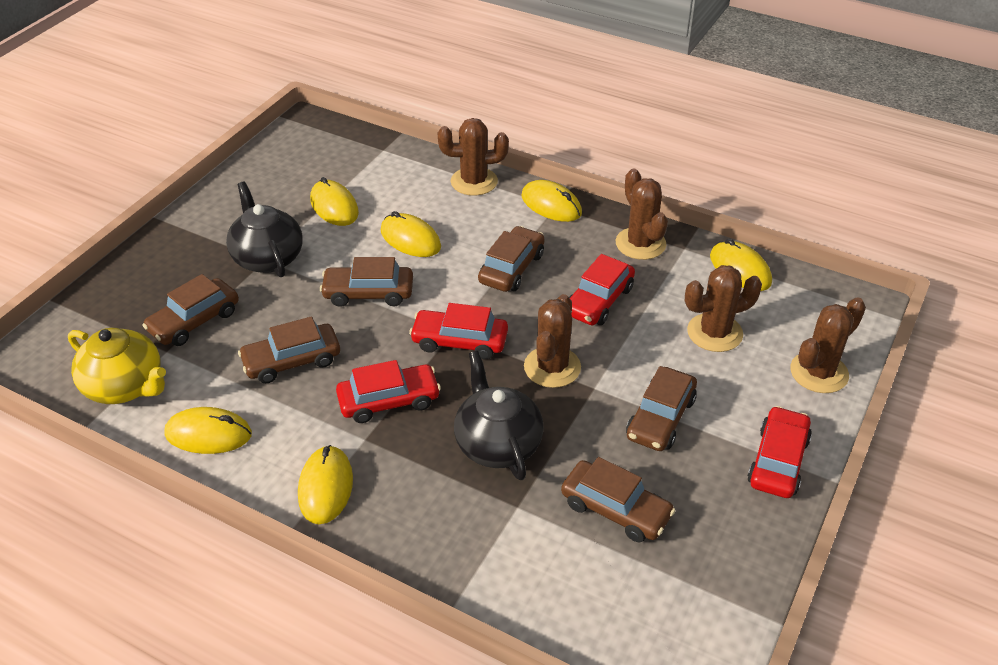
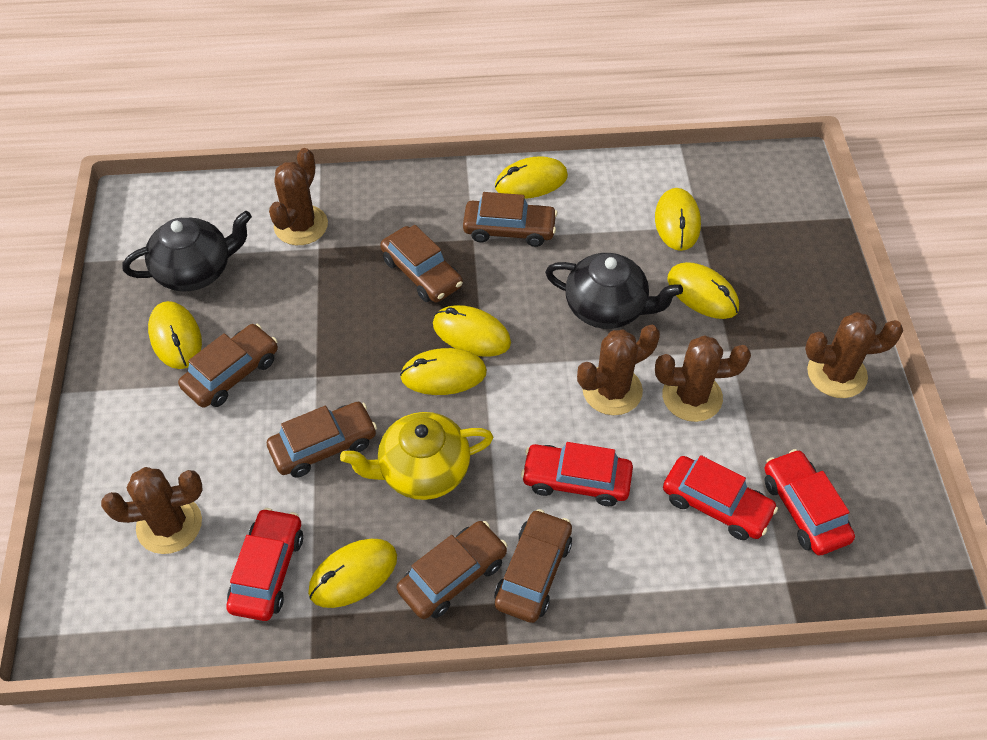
yellow mouse: [164,407,252,454] [298,445,353,524] [310,177,359,226] [381,211,441,257] [521,180,582,222] [710,238,772,291] = 6 -> [148,301,202,369] [308,539,397,608] [400,348,487,395] [433,305,511,357] [495,156,568,199] [655,188,701,251] [667,262,739,319] = 7

